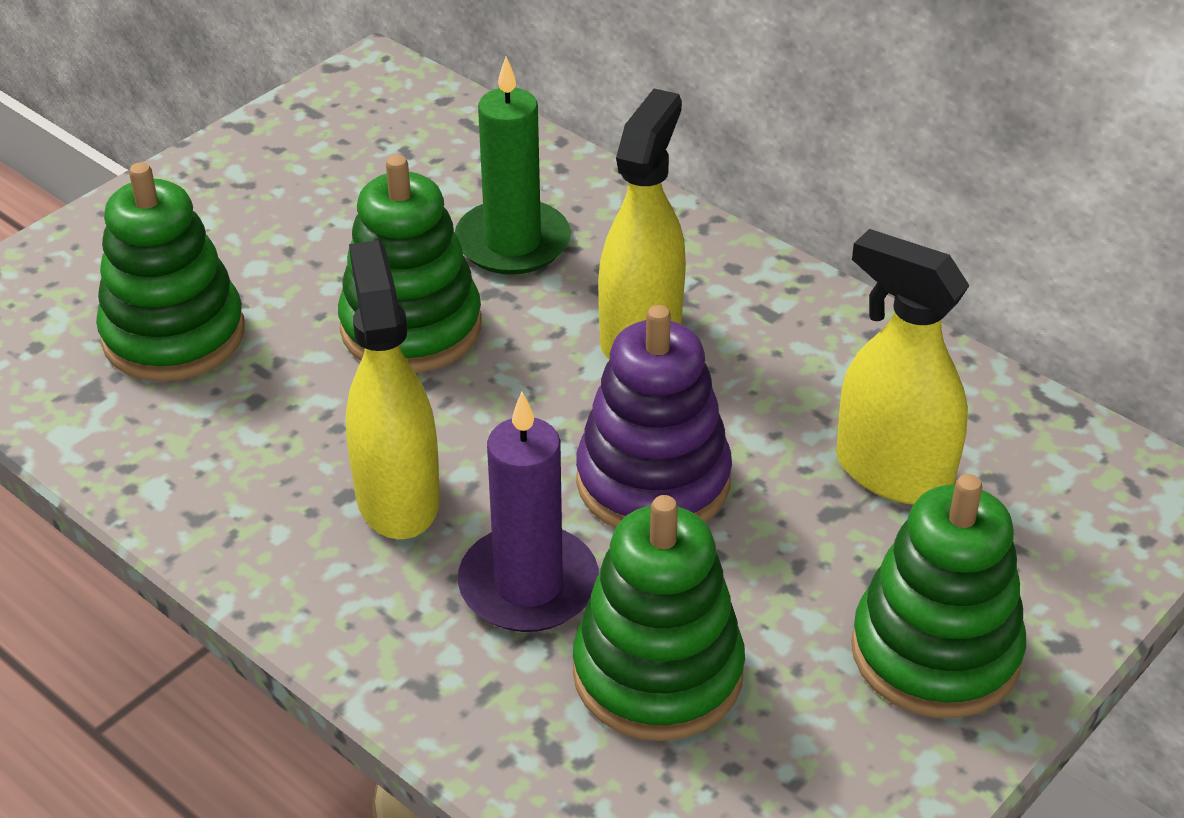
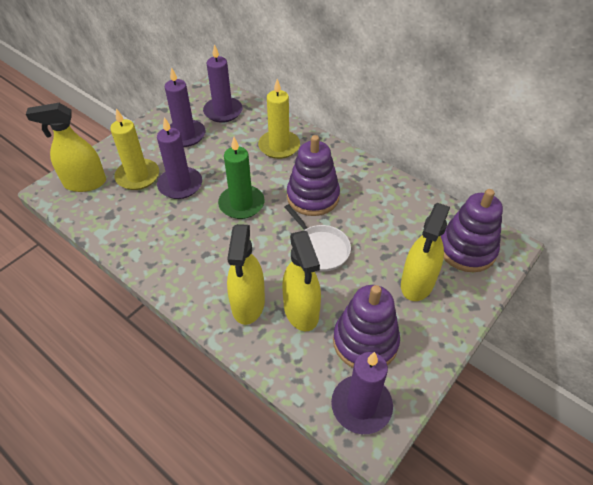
green stacking toy: [96,162,245,382] [338,155,482,373] [573,495,745,741] [851,474,1026,718] = 4 -> none = 0
purple candle: [458,392,599,632] = 1 -> [157,117,202,199] [165,67,205,147] [203,44,242,123] [331,352,393,434] = 4
purple stacking toy: [576,305,732,528] = 1 -> [287,135,340,216] [333,285,400,368] [441,189,503,272] = 3
white pan: none = 0 -> [285,204,351,272] = 1
yellow candle: none = 0 -> [110,108,159,190] [258,79,300,159] = 2
yellow spray bottle: [346,240,440,539] [598,89,686,360] [836,229,970,504] = 3 -> [26,103,106,192] [227,224,265,325] [282,231,321,331] [401,203,450,301] = 4

